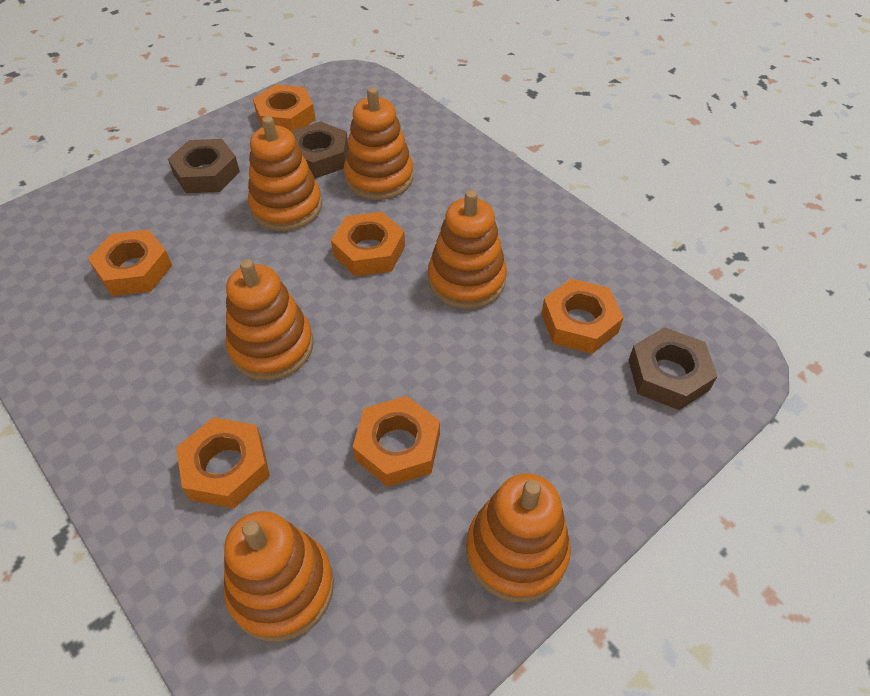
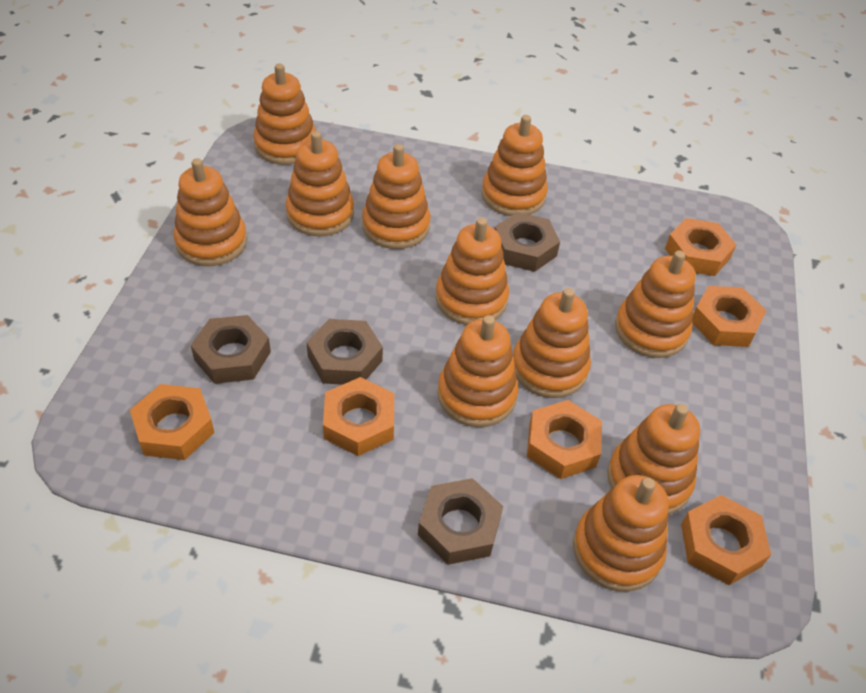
brown nut: [168,139,240,193] [291,121,348,178] [629,327,717,410] = 3 -> [191,315,271,384] [307,319,383,385] [418,478,503,565] [495,212,560,272] = 4
orange stacking toy: [224,511,334,642] [226,259,314,381] [248,116,322,231] [344,87,413,200] [428,190,507,309] [466,473,571,602] = 6 -> [173,158,247,266] [253,63,316,165] [286,131,354,236] [362,144,430,249] [435,218,509,325] [437,315,518,427] [481,115,548,216] [513,288,591,398] [573,475,669,592] [607,404,700,515] [615,250,696,358] = 11

